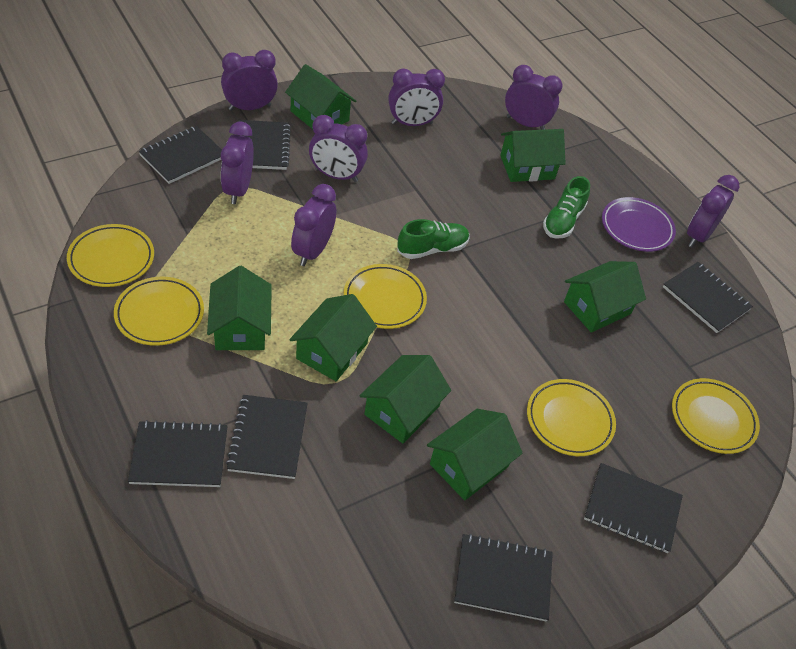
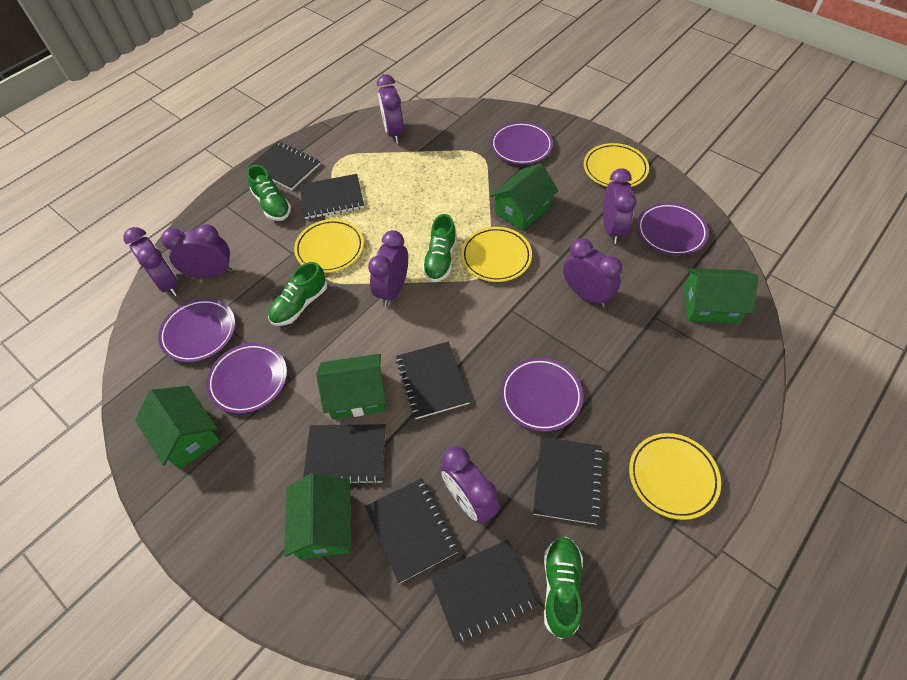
green house: [207,266,272,350] [285,64,356,129] [289,294,377,381] [359,355,451,443] [427,409,523,500] [500,129,566,182] [564,261,646,333] = 7 -> [135,386,221,469] [284,473,352,559] [316,354,386,419] [490,163,558,231] [683,268,758,324] = 5
green shoe: [397,219,469,259] [543,176,590,239] = 2 -> [247,165,291,221] [268,262,327,326] [422,214,457,282] [544,537,583,639] = 4
purple plate: [602,197,676,252] = 1 -> [158,298,235,363] [206,343,287,414] [491,122,553,165] [501,358,583,432] [637,203,709,256] = 5
yellow plate: [67,224,154,287] [114,277,204,346] [344,264,427,329] [527,379,616,456] [672,378,760,454] = 5 -> [294,219,364,273] [461,227,532,282] [584,143,649,187] [629,433,721,520] = 4

